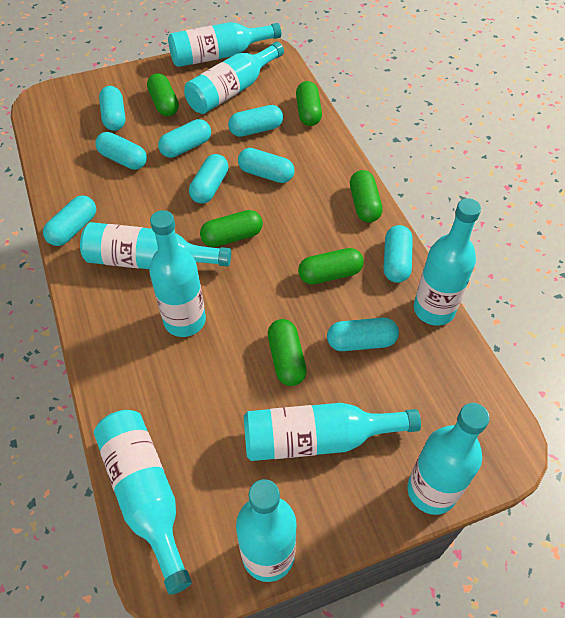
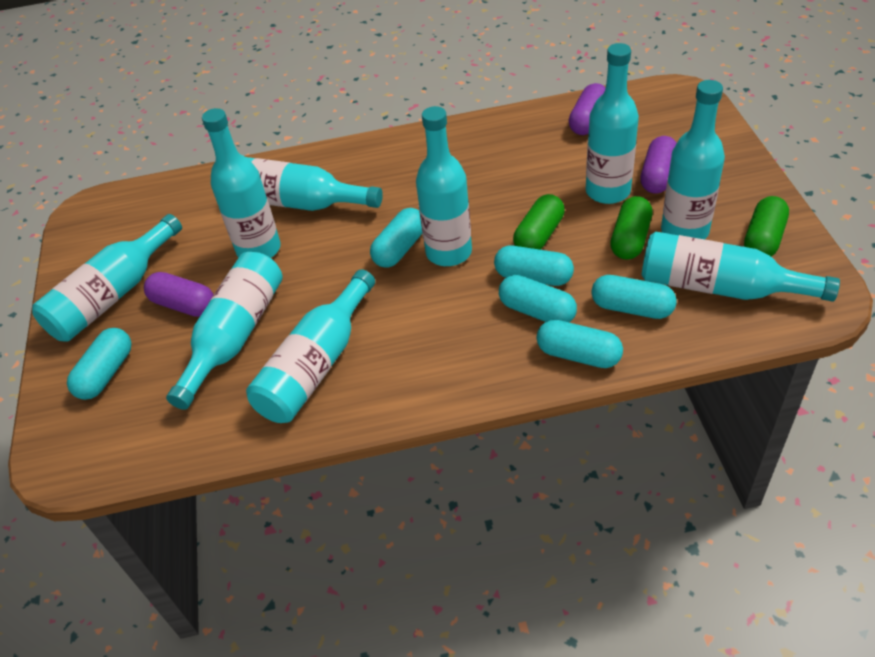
green capsule: [147,73,179,116] [200,210,263,247] [268,319,307,386] [296,81,322,126] [298,248,364,284] [350,170,382,223] = 6 -> [513,194,565,250] [610,196,653,260] [744,196,789,257] = 3
purple capsule: none = 0 -> [144,272,213,317] [569,83,605,135] [640,136,677,194] = 3
turquoise capsule: [43,196,96,246] [95,132,147,170] [99,86,126,131] [158,119,211,158] [189,154,228,204] [228,105,283,137] [238,148,295,183] [327,318,399,351] [384,225,413,283] = 9 -> [67,328,131,400] [370,208,422,268] [494,246,574,286] [499,275,577,323] [536,320,623,368] [591,275,677,319] = 6

